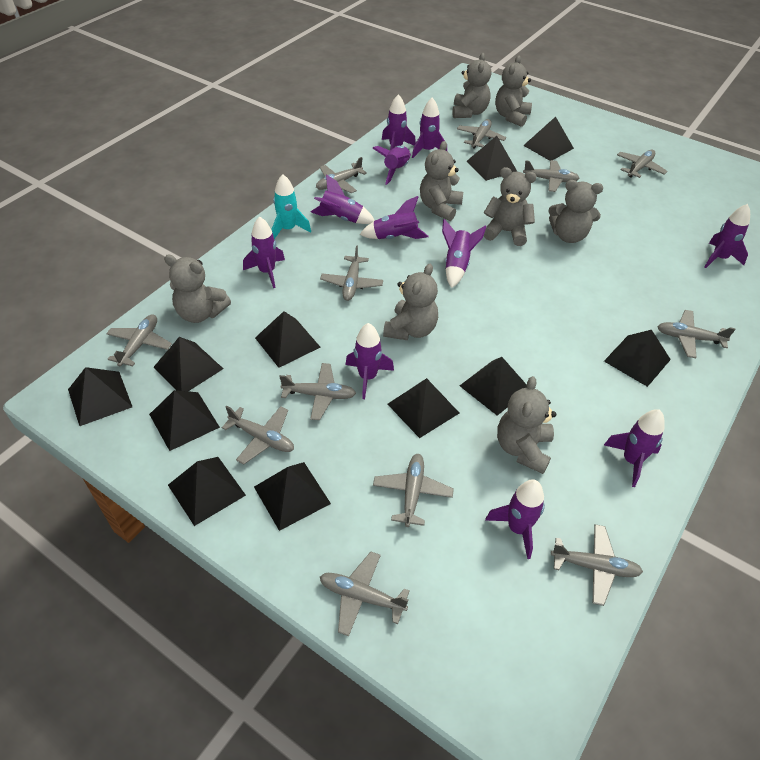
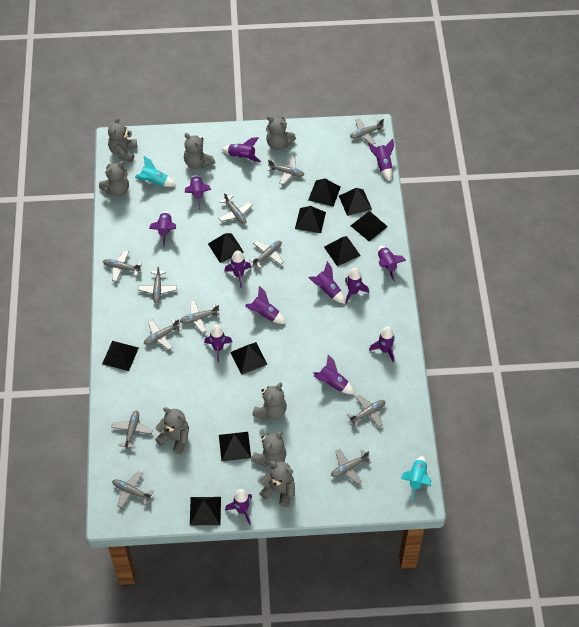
black pyramid: [68,367,132,426] [149,390,220,451] [153,337,223,391] [168,457,246,526] [254,462,331,531] [255,311,321,368] [388,378,459,438] [460,357,527,416] [467,136,517,181] [523,117,574,161] [604,330,671,387] = 11 -> [102,341,139,371] [190,497,221,525] [208,233,244,263] [219,432,251,461] [230,342,268,375] [295,206,326,233] [308,179,341,206] [324,236,361,266] [339,188,372,216] [350,211,388,241] = 10
purple rocket: [243,216,285,288] [311,174,375,224] [345,323,394,399] [360,196,428,239] [372,146,411,185] [382,94,416,150] [412,98,447,158] [442,219,487,288] [485,479,545,559] [604,409,664,487] [705,204,750,268] = 11 -> [149,211,176,247] [185,175,211,210] [204,325,232,363] [222,137,261,162] [224,250,251,288] [225,489,252,525] [245,286,286,324] [308,261,345,304] [313,355,355,394] [345,268,369,304] [368,139,394,181] [369,327,395,362] [378,246,406,282] = 13
turquoise rocket: [271,174,311,239] = 1 -> [135,156,176,187] [401,456,431,500] = 2

